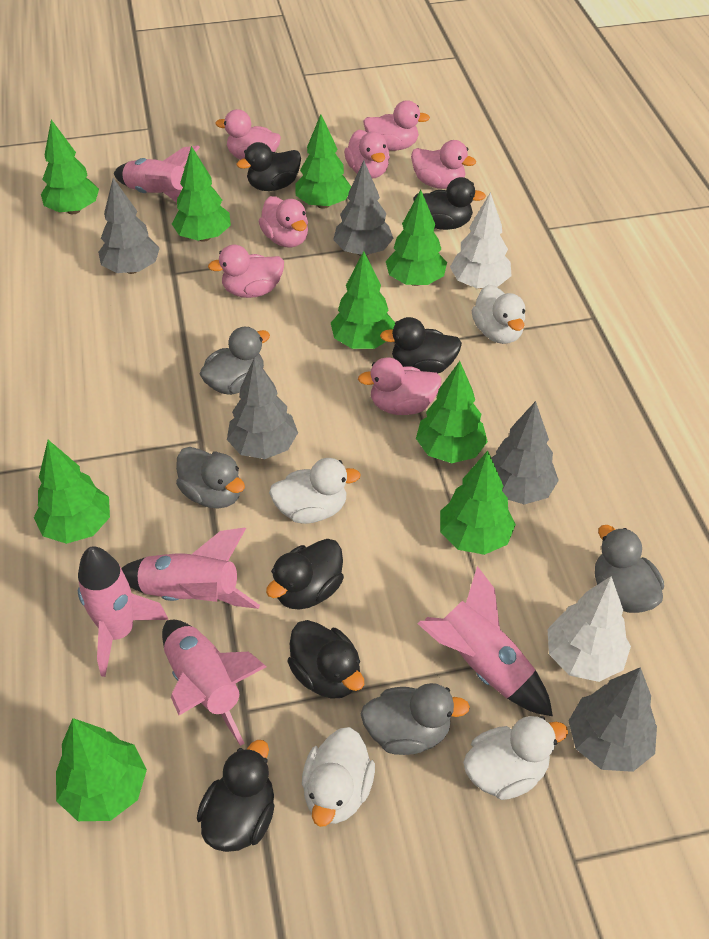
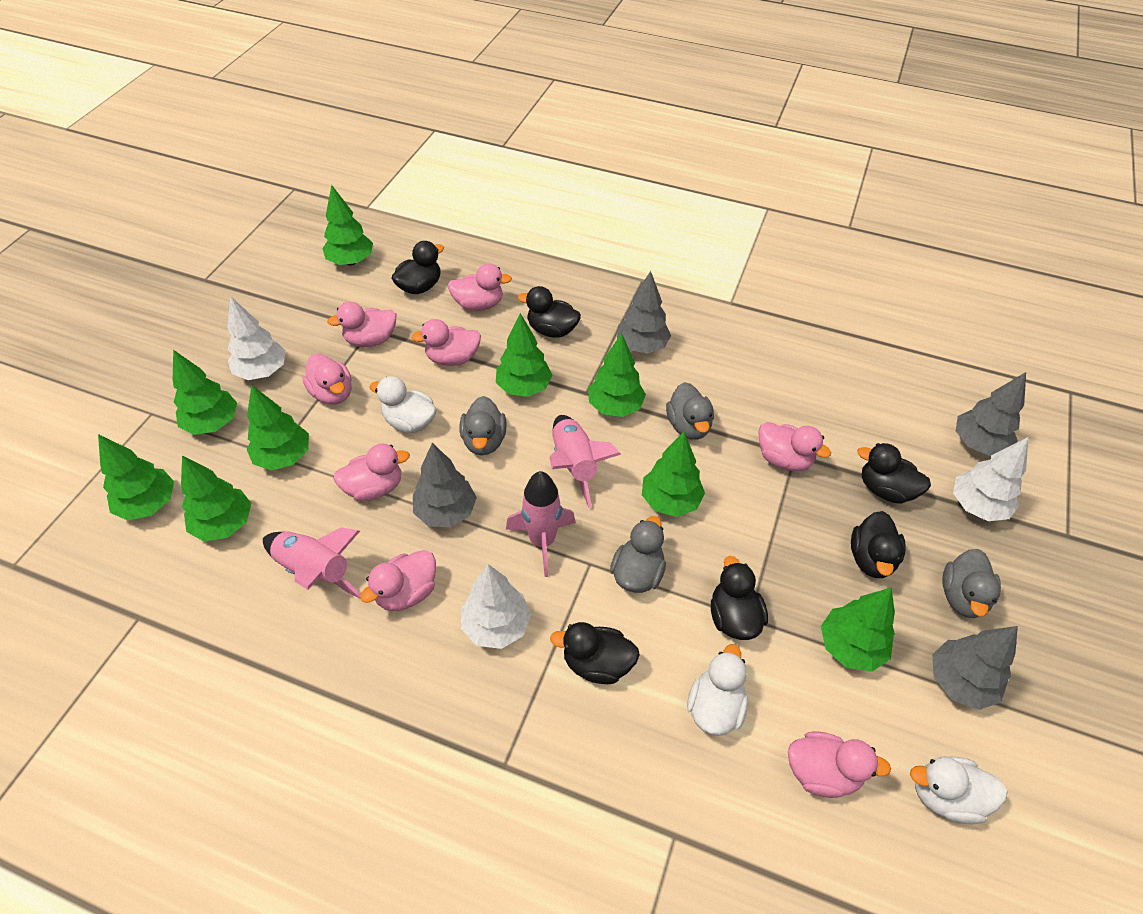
grey tree: [98,178,160,274] [227,357,298,459] [333,161,394,256] [491,401,559,504] [568,667,657,772] = 5 -> [413,443,477,527] [617,271,671,354] [932,626,1018,710] [956,372,1026,456] = 4
pink duck: [208,244,284,298] [215,109,281,160] [259,196,308,248] [344,130,390,178] [358,357,442,415] [363,100,430,151] [411,140,476,189] = 7 -> [302,353,352,405] [327,302,396,347] [333,444,410,501] [360,550,436,611] [411,319,481,366] [448,264,512,311] [758,422,831,471] [788,731,891,798] = 8
pink rocket: [78,547,168,677] [114,146,200,203] [121,528,260,609] [162,620,267,746] [417,566,553,716] = 5 -> [263,527,361,599] [506,471,576,577] [550,415,621,508] = 3
white duck: [269,458,361,524] [302,727,375,827] [463,716,568,800] [472,285,525,344] = 4 -> [369,376,436,433] [687,644,748,736] [910,756,1008,824] = 3
white tree: [450,192,512,289] [548,576,631,682] = 2 -> [227,296,286,380] [461,564,531,649] [953,437,1028,521] = 3

